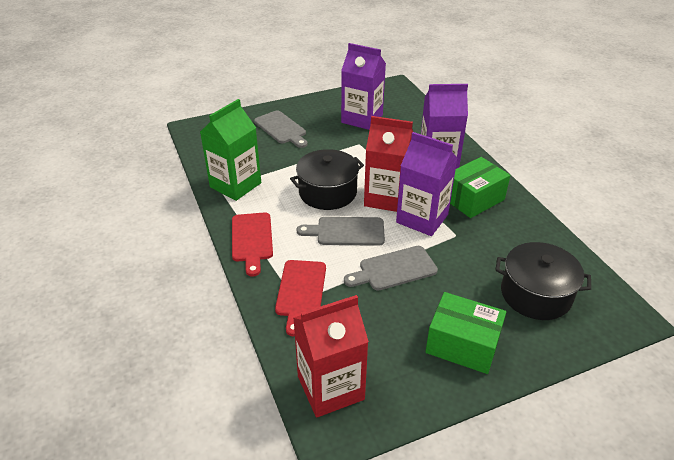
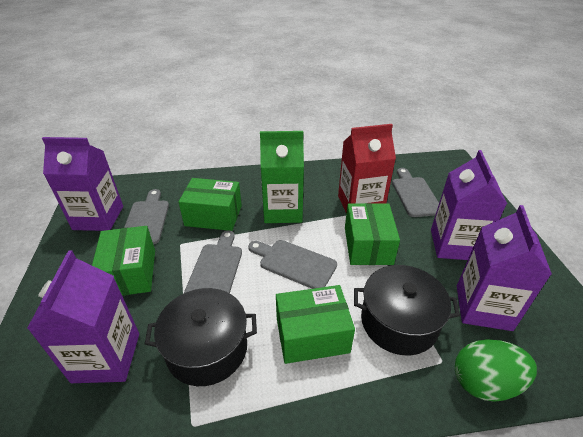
green box: [425,292,506,374] [450,157,511,218] = 2 -> [92,226,155,296] [178,178,242,231] [276,285,355,364] [345,203,400,265] = 4
green egg: none = 0 -> [455,339,537,402] = 1
grey cutting board: [254,110,308,148] [297,217,385,246] [344,246,438,291] = 3 -> [124,189,169,244] [184,230,242,293] [248,240,337,289] [392,168,439,217] = 4
purple carton: [341,43,386,130] [396,132,457,236] [421,84,468,169] = 3 -> [27,250,139,383] [42,137,123,231] [431,150,507,260] [457,205,552,331] = 4
red carton: [293,295,369,417] [364,116,413,212] = 2 -> [338,124,396,213] = 1
red cutting board: [232,212,273,277] [275,260,326,336] = 2 -> none = 0

